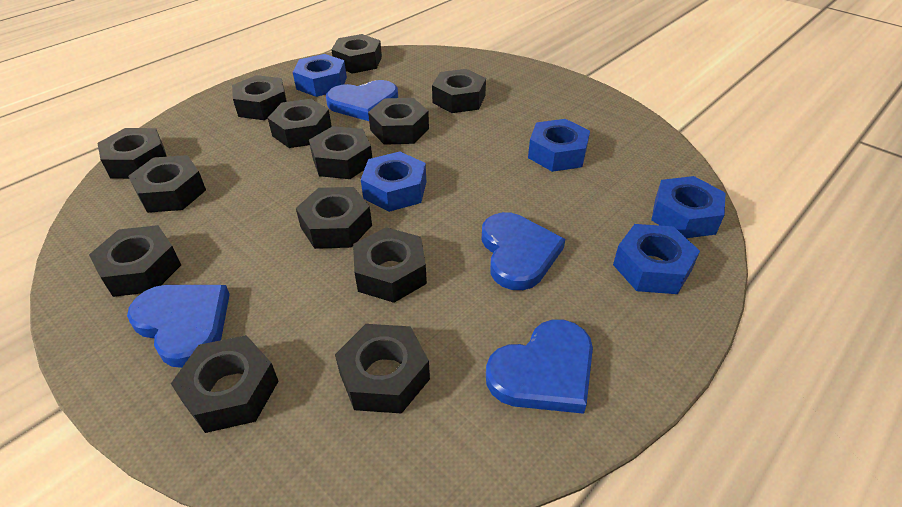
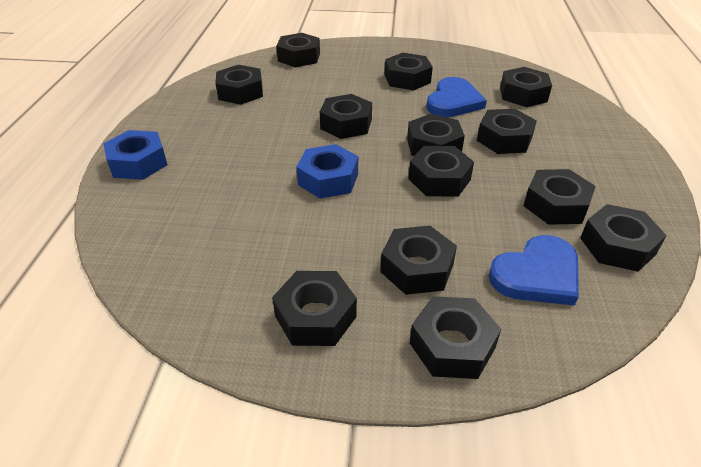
blue heart: [127,285,230,368] [326,80,398,121] [481,212,565,290] [486,319,593,414] = 4 -> [426,77,487,117] [488,235,579,306] = 2
blue nut: [293,54,347,97] [361,152,426,212] [528,119,590,172] [613,224,700,294] [651,176,726,238] = 5 -> [103,130,167,180] [296,144,358,199] = 2

